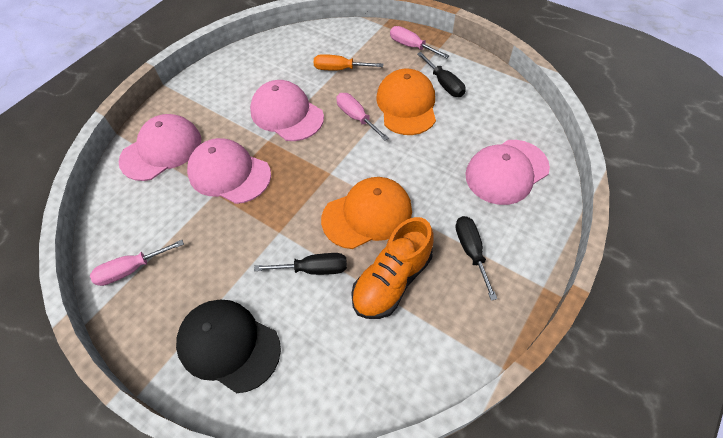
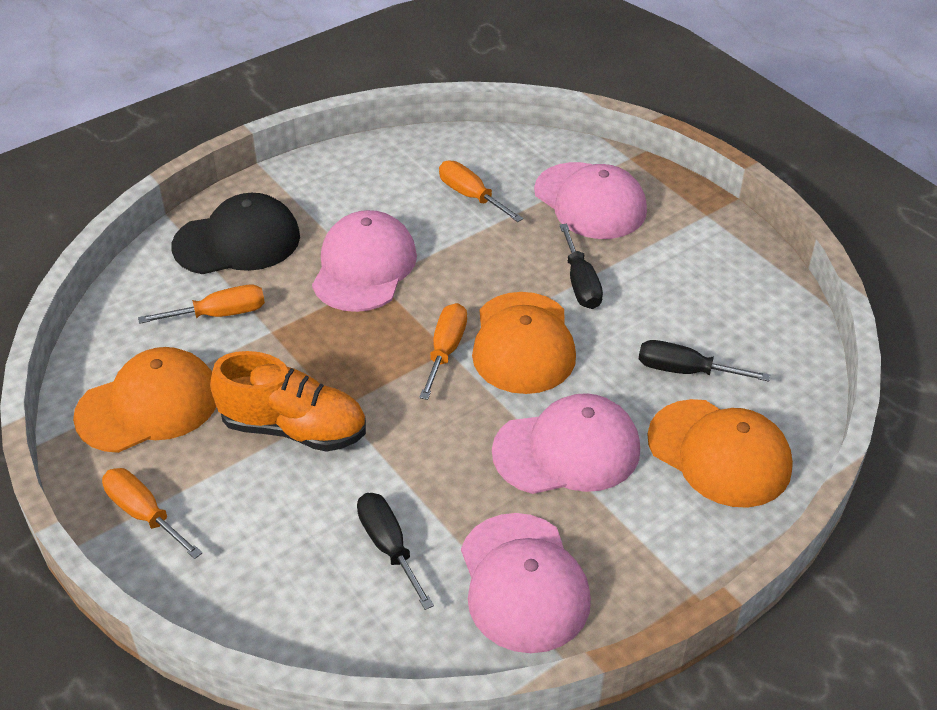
orange cap: [321,177,412,249] [376,69,436,135] = 2 -> [73,347,216,453] [472,292,576,394] [647,399,793,508] = 3
orange screwdriver: [314,54,383,70] = 1 -> [102,468,202,559] [138,285,265,324] [419,303,467,400] [439,160,523,222] = 4
pink screwdriver: [90,240,184,286] [336,93,389,141] [390,26,449,58] = 3 -> none = 0

